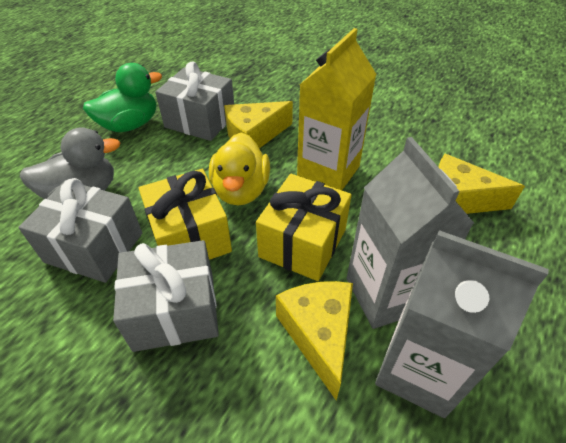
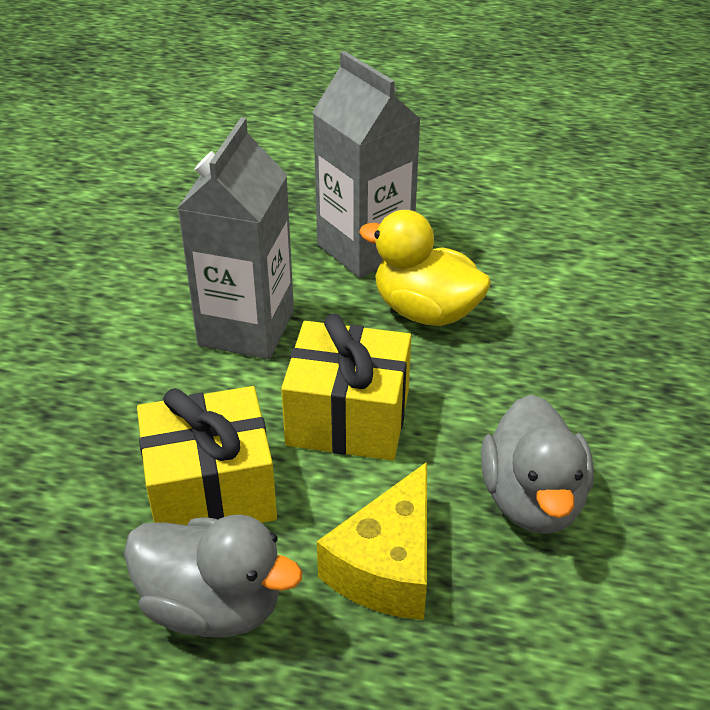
green duck: [83,63,162,132] = 1 -> none = 0
grey duck: [20,127,121,199] = 1 -> [124,515,302,637] [481,394,594,534] = 2
grey gift: [18,178,142,283] [113,240,219,352] [155,61,234,141] = 3 -> none = 0
yellow carton: [297,28,377,190] = 1 -> none = 0
yellow cheese: [224,101,293,148] [276,281,353,400] [438,154,525,214] = 3 -> [317,462,427,620] = 1

